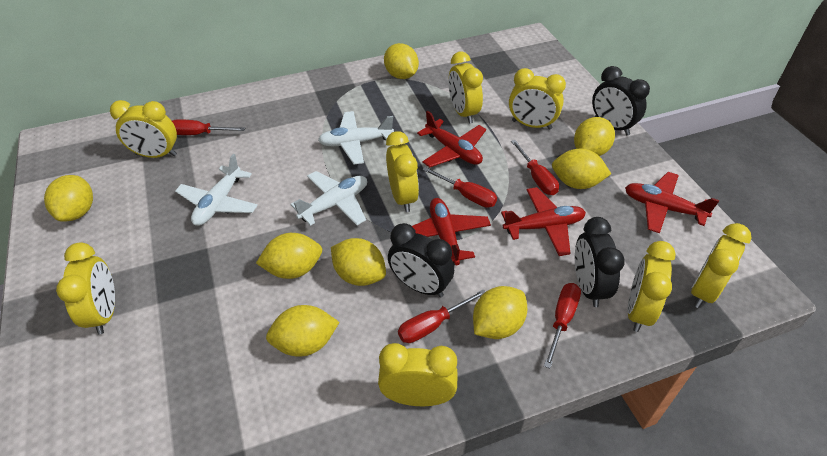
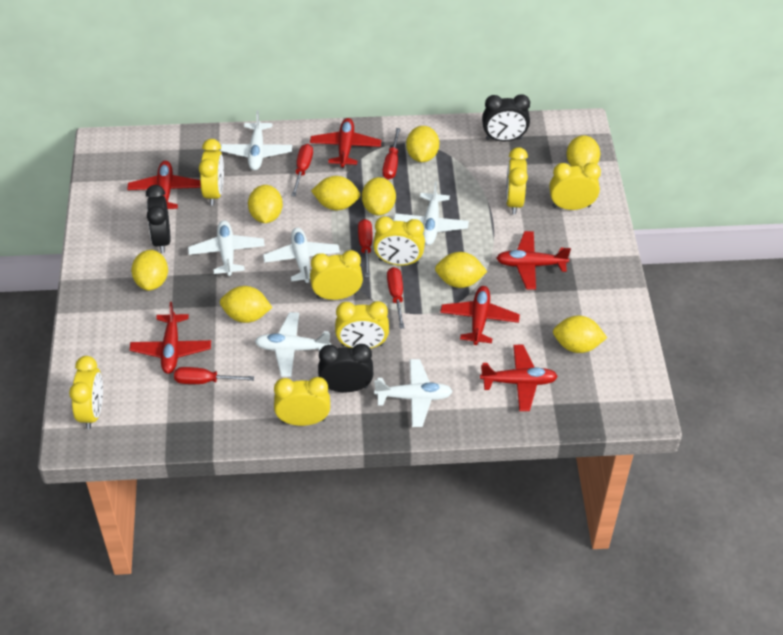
red plane: [412,198,491,266] [417,111,486,167] [501,187,586,256] [625,172,719,233] = 4 -> [127,161,201,209] [130,302,211,374] [310,118,381,168] [440,286,520,345] [480,345,558,411] [497,231,571,290] = 6
white plane: [175,154,258,226] [291,171,367,226] [318,111,394,164] = 3 -> [188,221,265,276] [220,110,292,170] [255,312,331,377] [263,227,340,283] [374,359,453,427] [394,181,469,245] = 6
yellow lemon: [44,175,93,222] [256,233,322,279] [266,305,339,357] [331,238,386,286] [384,43,419,79] [473,286,527,339] [552,149,611,189] [574,117,615,156] = 8 -> [131,250,168,291] [220,286,272,323] [248,185,283,223] [311,176,360,210] [362,177,396,216] [406,126,439,162] [435,252,487,288] [553,316,607,353] [567,135,600,167] = 9

